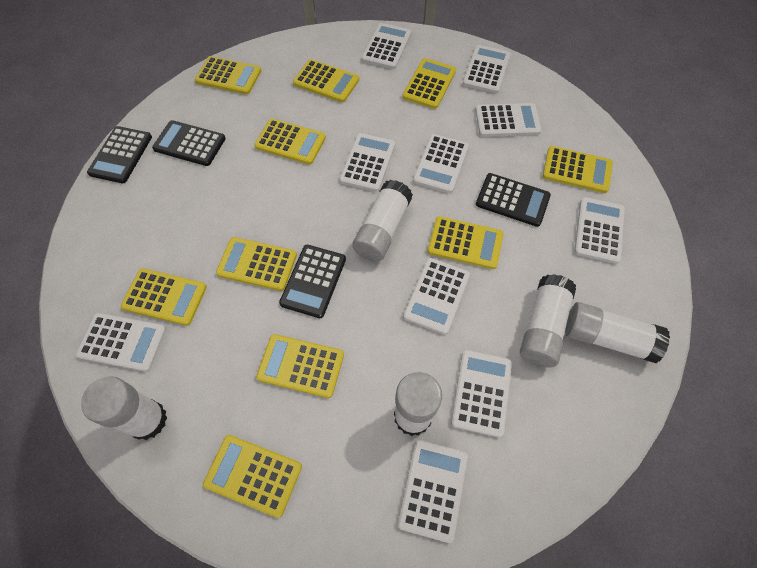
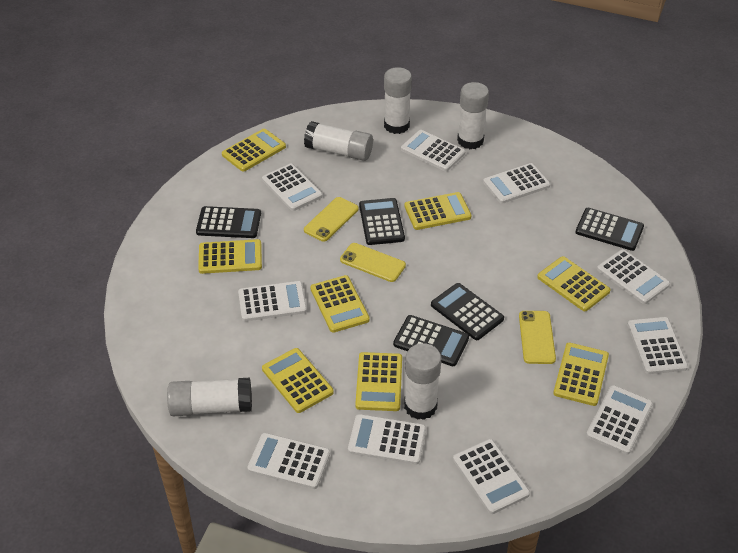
black calculator: [87,126,152,183] [152,120,226,166] [279,245,346,318] [476,173,551,227] = 4 -> [196,206,261,238] [359,198,405,245] [393,315,469,366] [431,283,504,340] [575,208,644,251] = 5
yellow calculator: [121,268,207,326] [195,56,262,94] [203,435,302,518] [216,237,297,291] [254,118,326,165] [256,334,344,398] [293,59,359,102] [402,58,456,109] [428,216,503,269] [543,146,613,193] = 10 -> [198,239,262,274] [222,129,286,172] [262,348,334,413] [310,275,370,333] [355,352,402,411] [404,192,472,230] [537,256,610,311] [553,343,609,406] = 8
yellow phone: none = 0 -> [304,197,359,242] [340,243,406,282] [519,311,556,364] = 3

